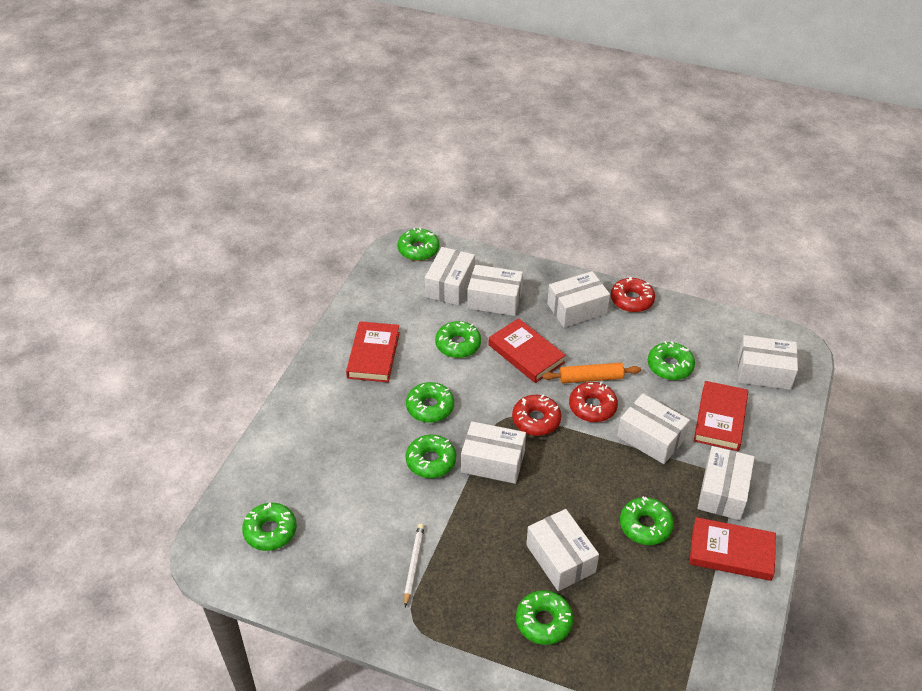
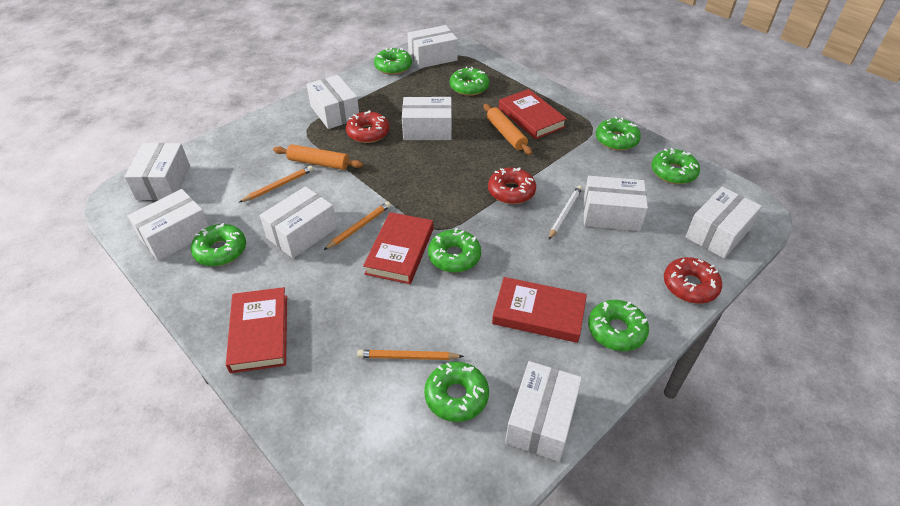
orange pencil: none = 0 -> [239,166,313,202] [324,202,391,250] [357,350,464,360] = 3
orange rolling pin: [543,363,641,383] = 1 -> [273,144,363,170] [483,104,532,155] = 2
white box: [425,247,475,305] [461,421,526,484] [467,265,523,316] [526,509,599,591] [547,271,610,328] [617,393,690,464] [697,446,755,520] [738,335,798,390] = 8 -> [124,143,190,200] [128,189,209,261] [260,186,337,258] [306,75,359,129] [402,97,452,140] [407,25,458,69] [505,361,582,462] [583,176,648,231] [686,187,762,259] = 9

